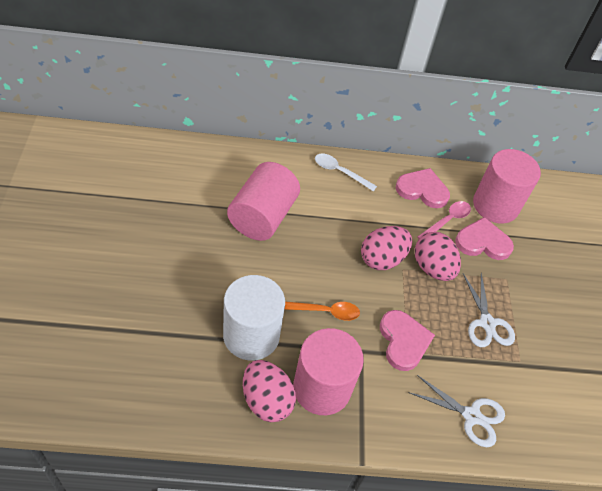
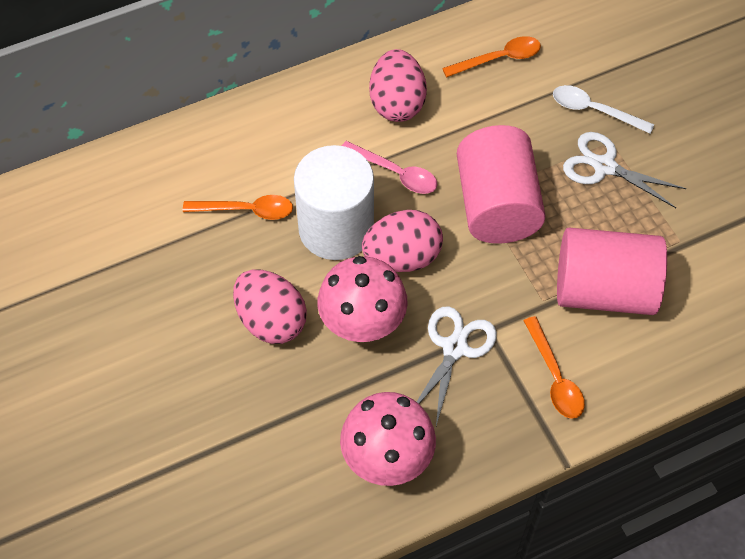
orange spoon: [284,302,360,321] = 1 -> [183,195,293,220] [442,36,541,77] [523,316,585,419] = 3
pink cylinder: [227,162,300,241] [293,328,364,415] [473,149,541,224] = 3 -> [457,125,546,244] [557,228,667,315] = 2
pink heart: [380,310,435,371] [396,168,450,208] [455,217,514,260] = 3 -> none = 0
pink mushroom: none = 0 -> [317,256,408,342] [340,392,436,486] = 2

